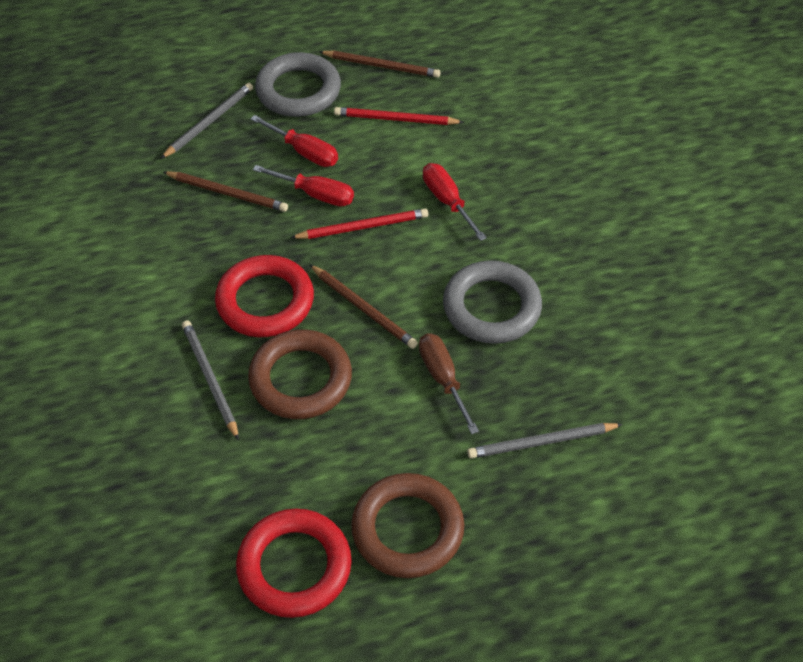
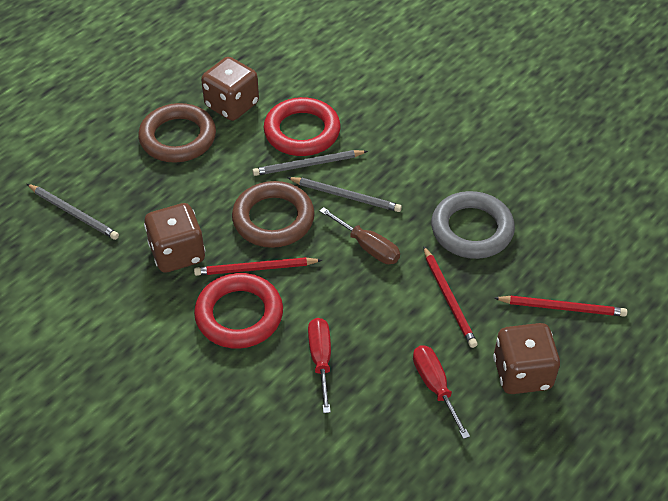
brown dice: none = 0 -> [144,203,205,273] [201,57,259,121] [493,323,560,394] = 3
brown pencil: [163,171,288,212] [309,264,418,349] [320,51,440,78] = 3 -> none = 0
grey ring: [255,52,341,117] [443,260,542,344] = 2 -> [431,191,515,259] = 1
red pencil: [290,209,428,239] [334,107,464,125] = 2 -> [194,257,322,276] [423,246,478,348] [494,296,627,317] = 3
red screwdriver: [251,115,338,167] [253,165,354,206] [423,163,487,241] = 3 -> [308,318,331,413] [413,345,470,439] = 2

